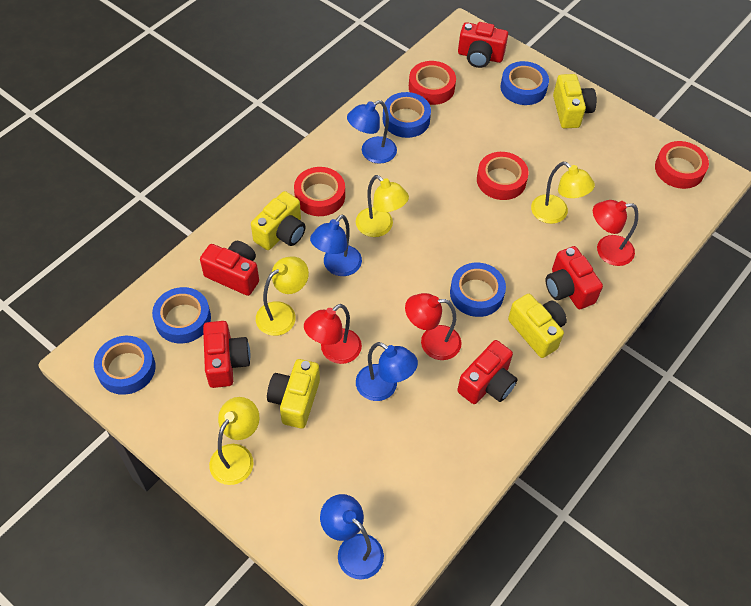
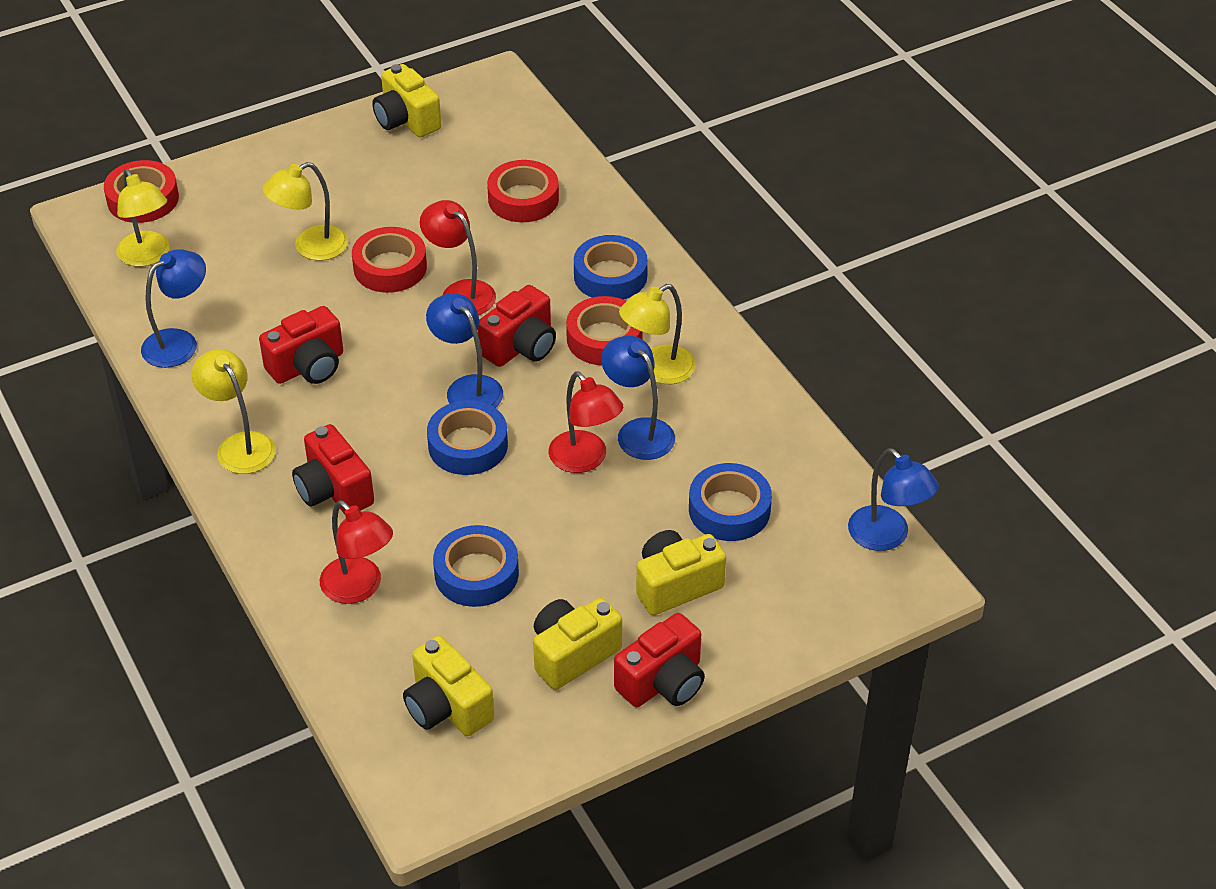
blue tape: [94,336,156,395] [152,287,211,344] [383,92,431,138] [450,263,506,317] [501,61,549,105] = 5 -> [427,400,508,475] [433,525,519,607] [574,235,648,300] [689,463,772,541] = 4
red camera: [200,241,259,296] [203,321,250,388] [457,340,518,404] [458,22,508,68] [546,246,603,309] = 5 -> [259,306,343,384] [292,424,374,514] [477,285,556,367] [614,613,705,707] = 4

